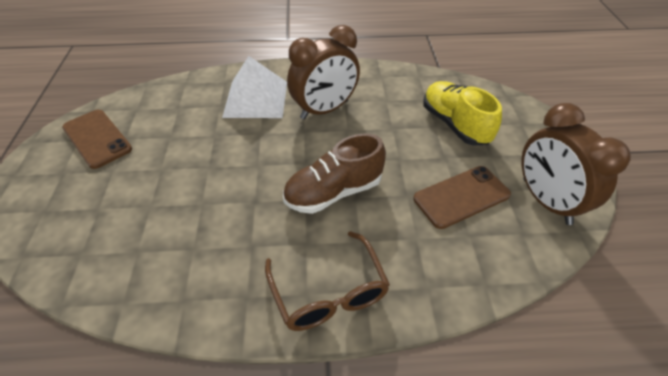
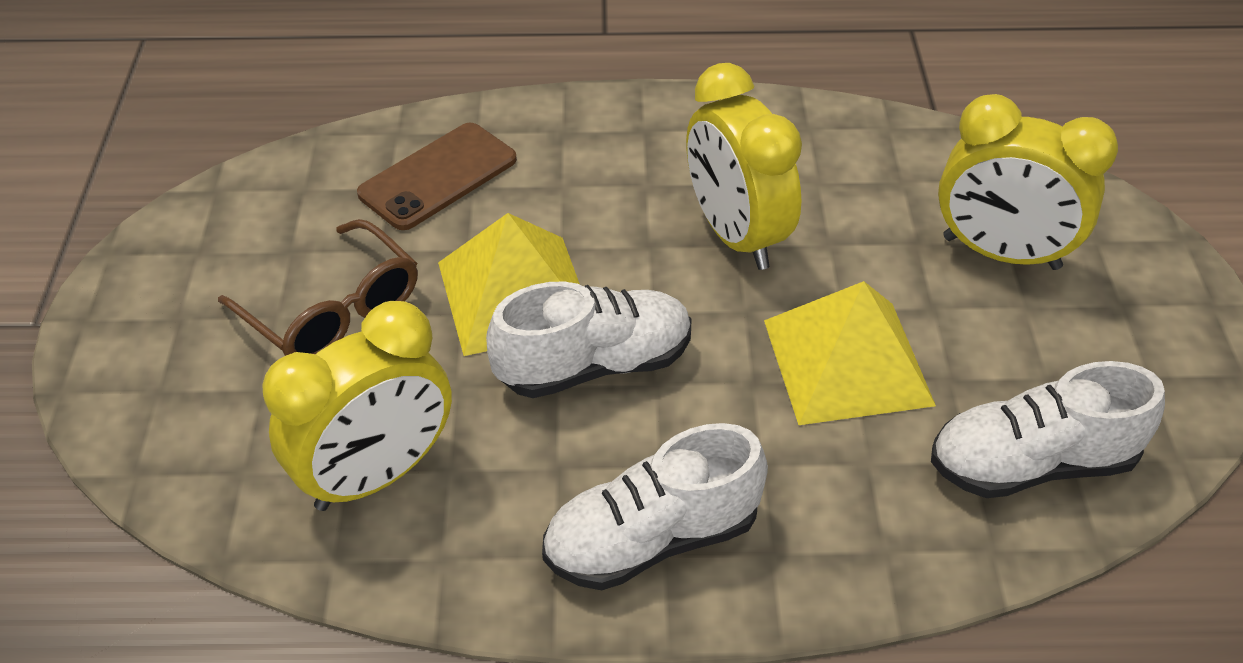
brown clock: [287,25,360,120] [521,103,631,225] = 2 -> none = 0
brown phone: [62,110,132,169] [413,166,511,229] = 2 -> [357,123,517,230] = 1
brown shoe: [283,133,386,214] = 1 -> none = 0
white pyramid: [222,56,287,118] = 1 -> none = 0
white shoe: none = 0 -> [486,281,692,398] [542,423,768,590] [931,361,1165,498] = 3
yellow clock: none = 0 -> [262,301,452,511] [686,63,802,270] [938,94,1118,270] = 3
yellow pyramid: none = 0 -> [438,213,580,356] [764,281,936,425] = 2
yellow shoe: [423,81,502,146] = 1 -> none = 0

